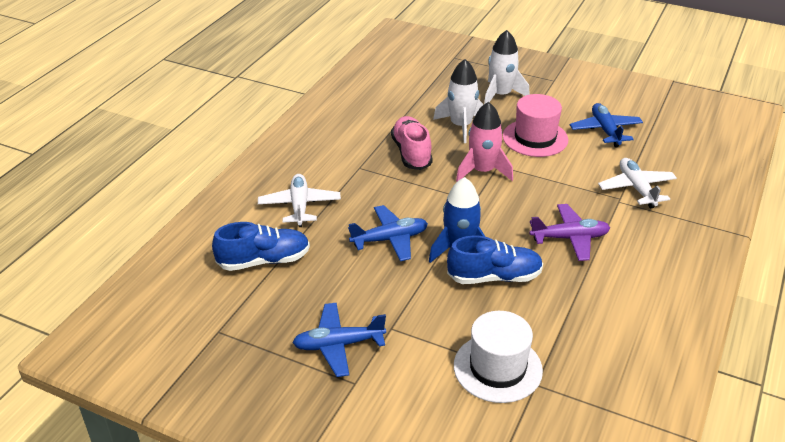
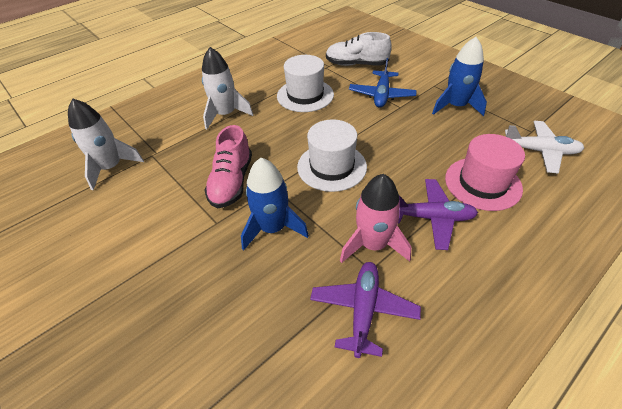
blue plane: [293,303,386,377] [348,205,428,261] [570,103,643,148] = 3 -> [349,58,417,108] = 1
blue rocket: [429,177,486,263] = 1 -> [241,158,309,250] [432,37,487,116] = 2
blue shoe: [212,222,310,271] [447,236,543,284] = 2 -> none = 0
purple plane: [529,204,610,261] = 1 -> [310,262,421,358] [398,179,478,250] = 2
white hat: [454,311,543,403] = 1 -> [277,55,334,112] [297,119,367,192] = 2
white plane: [258,174,341,227] [598,158,677,208] = 2 -> [505,121,584,174] = 1
white shoe: none = 0 -> [326,32,392,66] = 1

